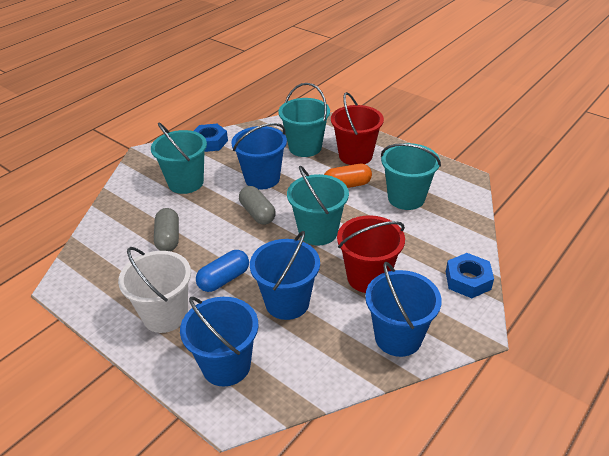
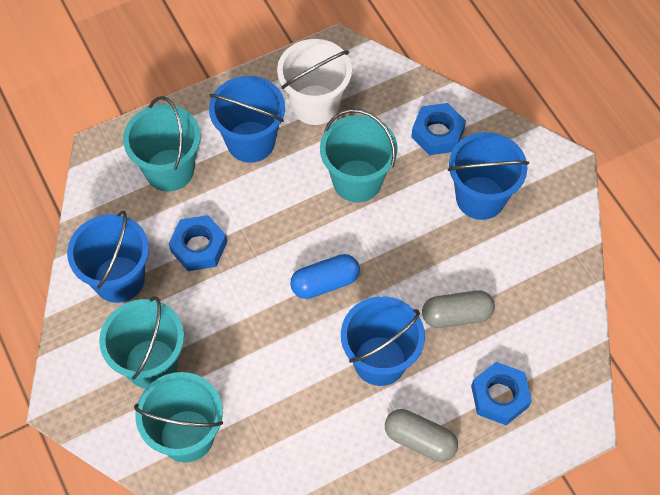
blue nut: [194,124,228,152] [446,253,494,298] = 2 -> [169,215,227,271] [411,103,466,155] [471,362,532,425] = 3
orange capsule: [324,164,372,188] = 1 -> none = 0
red bucket: [331,92,384,165] [337,215,405,293] = 2 -> none = 0

